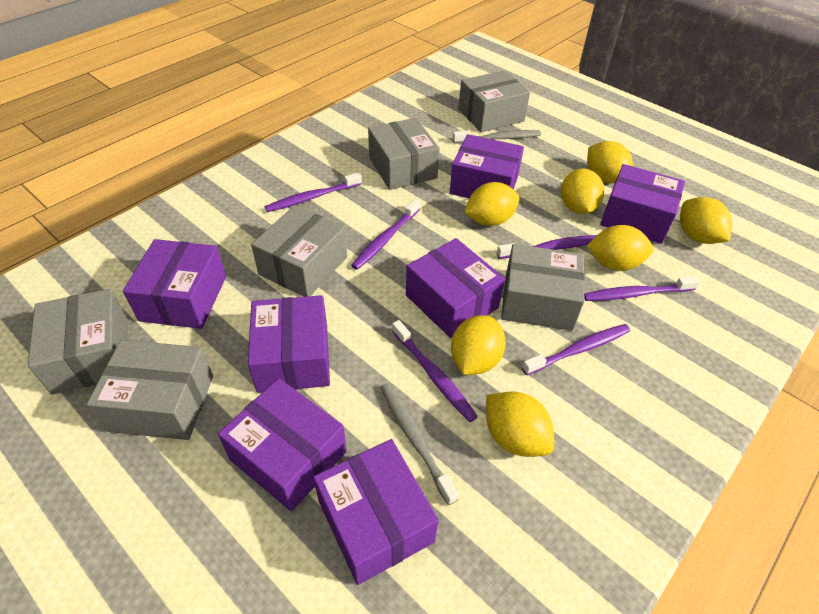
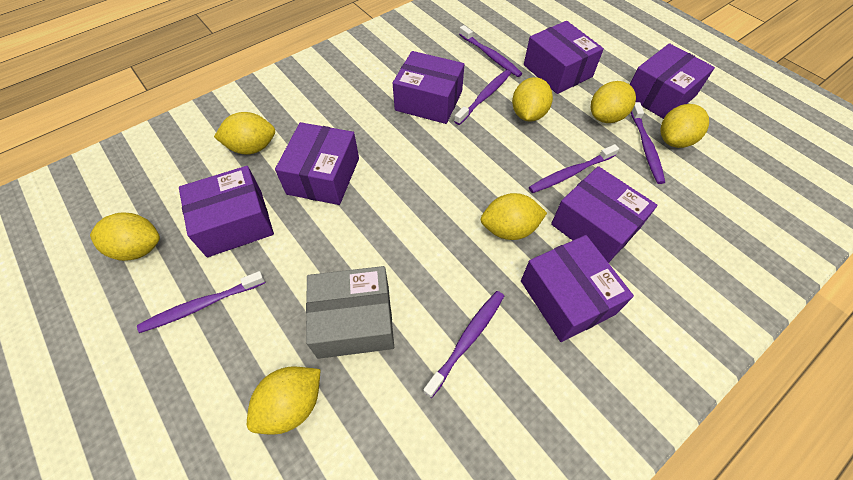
grey box: [28,289,128,394] [87,340,213,440] [251,205,347,297] [368,118,440,190] [458,70,530,132] [501,244,585,331] = 6 -> [306,266,394,359] = 1
grey toothbrush: [380,383,459,505] [453,130,541,143] = 2 -> none = 0

